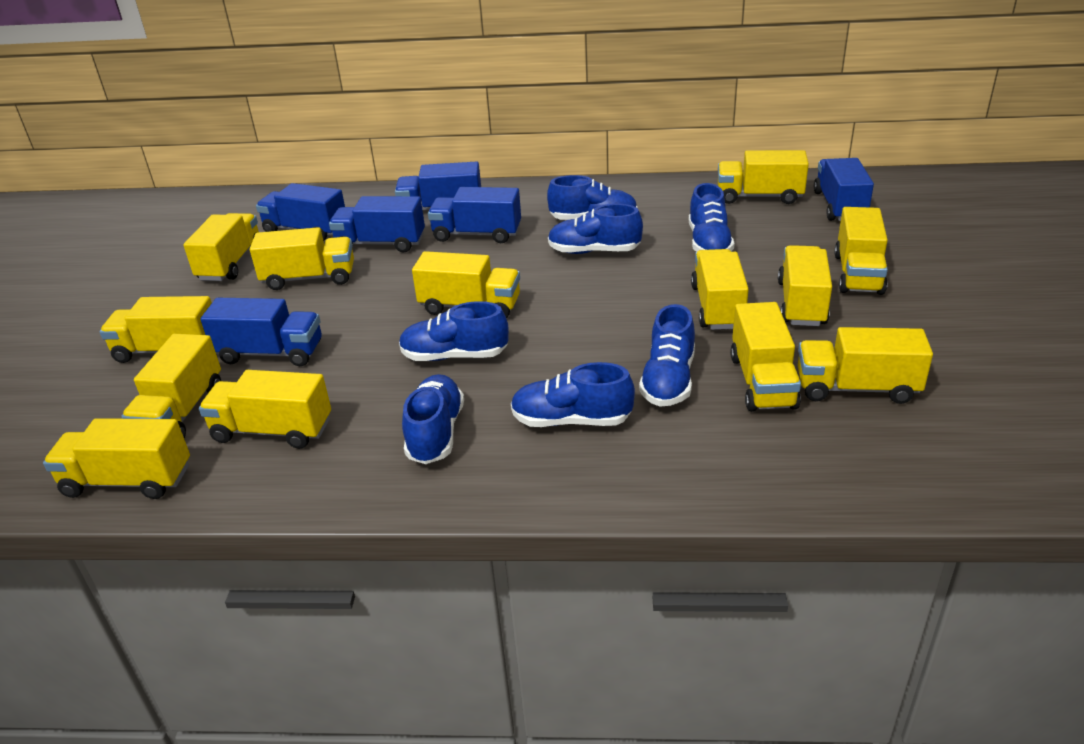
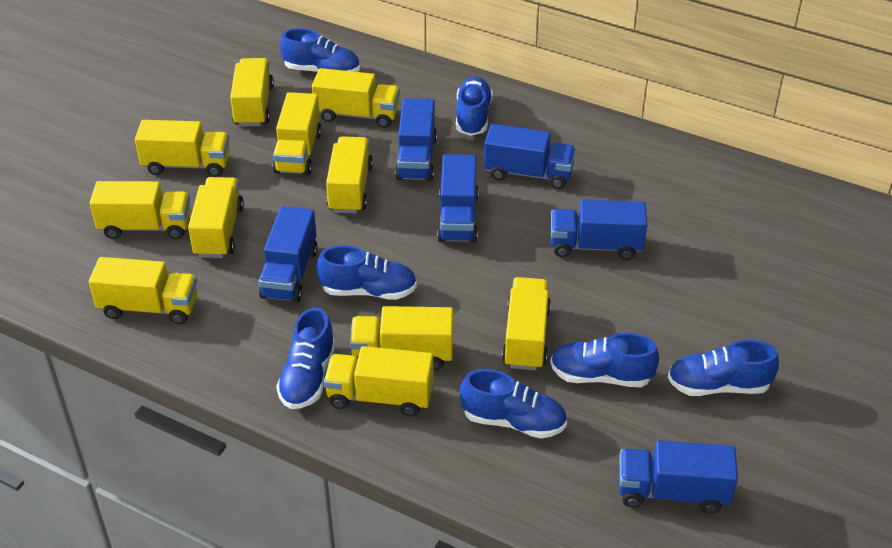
yellow truck: [43,418,190,499] [100,296,212,363] [121,334,221,438] [183,213,259,281] [199,370,331,449] [250,227,354,290] [412,251,520,318] [691,249,749,330] [718,150,809,204] [730,302,801,412] [778,245,832,326] [798,327,933,404] [834,207,888,295] = 13 -> [89,257,198,324] [90,181,191,239] [135,120,230,177] [188,177,244,258] [230,58,274,127] [273,92,322,176] [312,68,400,128] [324,346,434,416] [326,136,373,213] [350,306,453,370] [502,277,551,370] = 11

